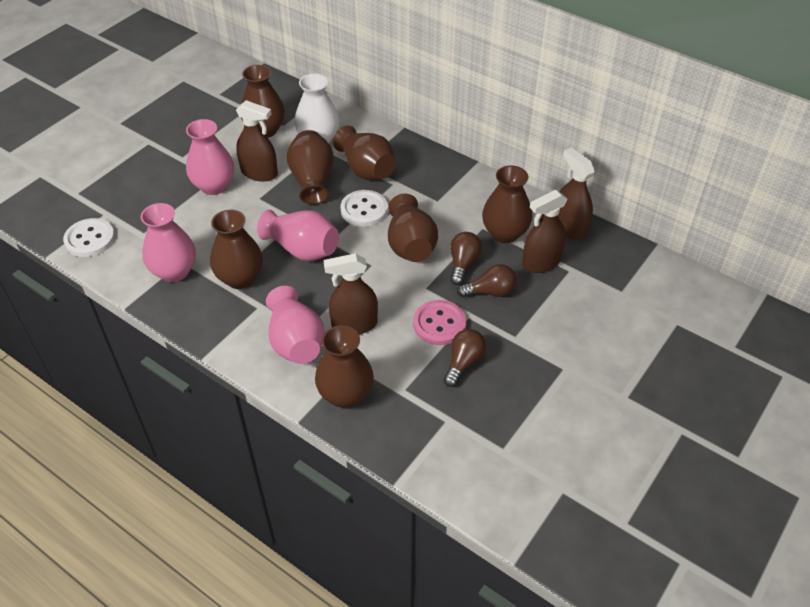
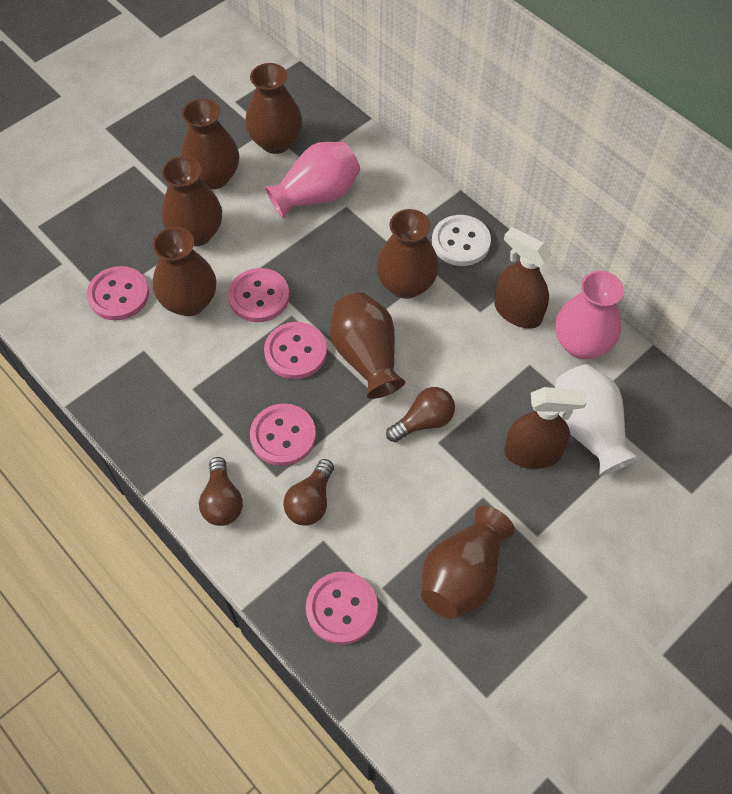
brown spray bottle: [236,100,278,181] [324,253,378,334] [522,190,568,273] [558,147,595,240] = 4 -> [494,227,551,329] [504,387,587,469] = 2
pink button: [413,300,466,345] = 1 -> [87,266,149,320] [228,268,290,322] [250,403,316,466] [264,322,327,379] [306,572,378,645] = 5
pink vase: [141,203,196,282] [186,119,234,195] [257,210,339,261] [266,286,325,364] = 4 -> [265,142,360,219] [556,271,624,359] = 2
white button: [63,218,115,257] [340,190,388,227] = 2 -> [432,215,491,266] = 1

